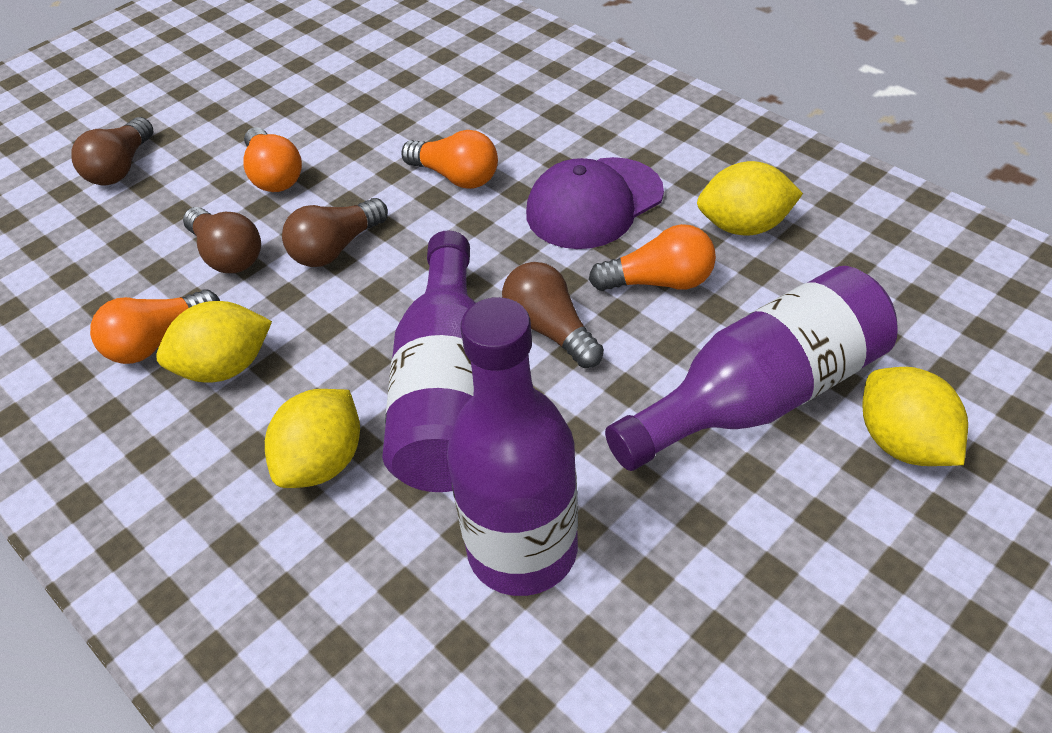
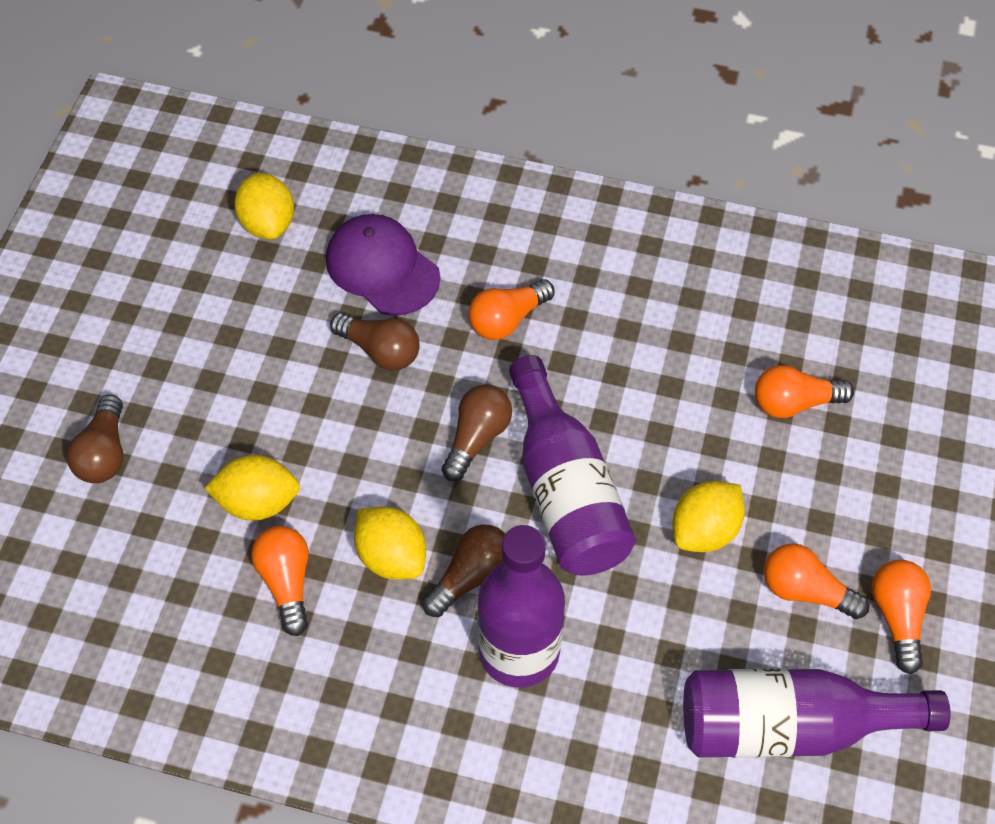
orange light bulb: [90,290,220,364] [243,127,302,192] [401,130,498,189] [589,224,716,291] = 4 -> [251,526,309,636] [468,279,554,340] [755,365,854,418] [764,543,870,619] [871,560,931,674] = 5

